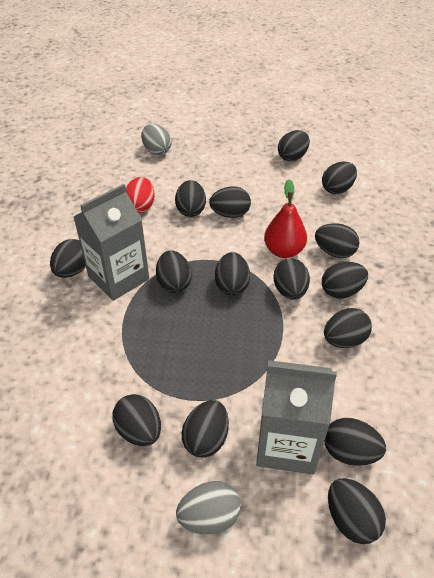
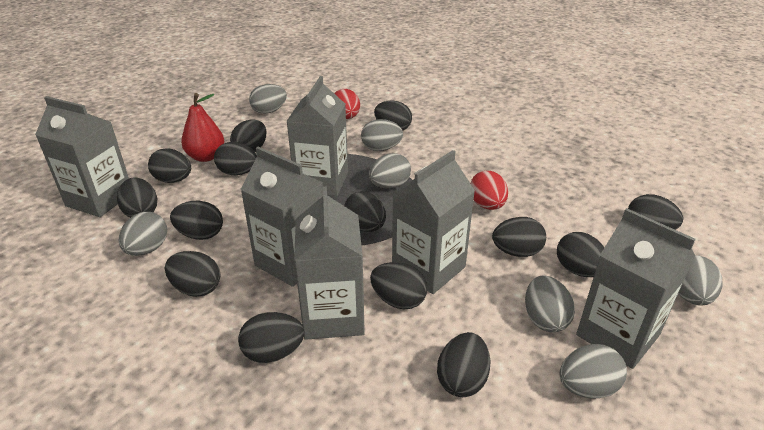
black egg: [50,239,86,278] [112,394,161,446] [156,250,192,293] [175,180,206,217] [182,400,229,458] [209,187,251,218] [215,252,250,296] [273,258,310,300] [278,130,310,161] [315,223,359,258] [322,162,357,194] [322,262,368,299] [324,308,372,348] [324,418,386,466] [328,478,386,544] = 15 -> [117,177,157,218] [148,148,191,183] [165,251,221,297] [170,201,223,240] [214,142,257,175] [230,119,267,152] [238,312,305,363] [344,191,386,232] [370,262,427,309] [374,101,412,131] [437,332,490,397] [492,217,546,257] [557,232,605,277] [628,194,683,230] = 14
grey carton: [74,184,149,301] [256,360,337,474] = 2 -> [35,96,129,217] [240,147,323,287] [287,76,348,196] [294,186,365,340] [392,150,475,294] [576,208,696,369] = 6
grey egg: [141,124,171,155] [176,481,241,535] = 2 -> [119,212,167,256] [249,84,287,114] [361,119,403,151] [369,153,411,189] [525,275,575,332] [560,344,627,399] [678,255,722,306] = 7
red egg: [126,177,155,213] = 1 -> [334,89,360,119] [470,171,508,210] = 2

